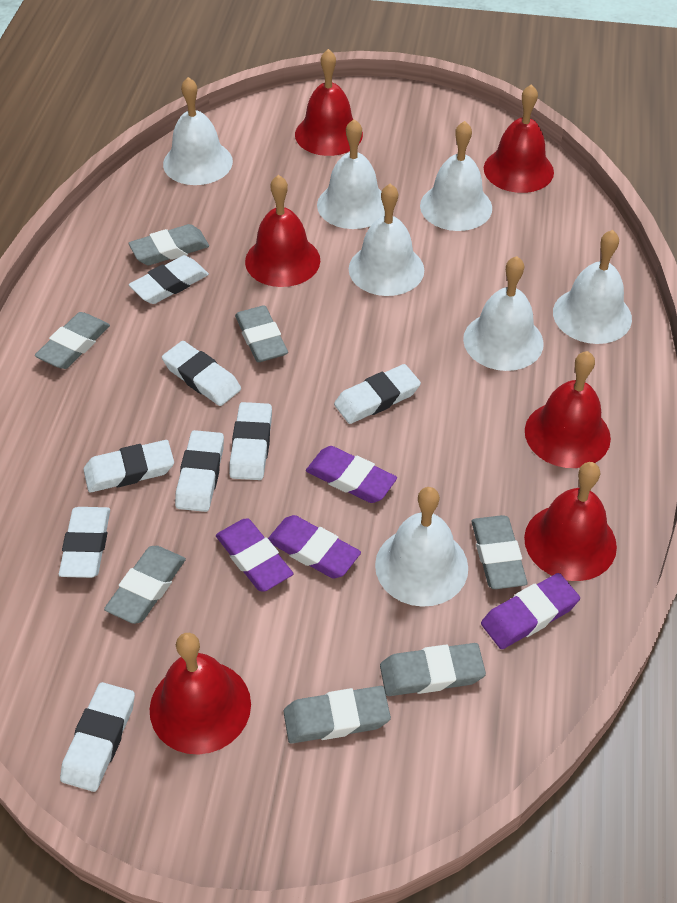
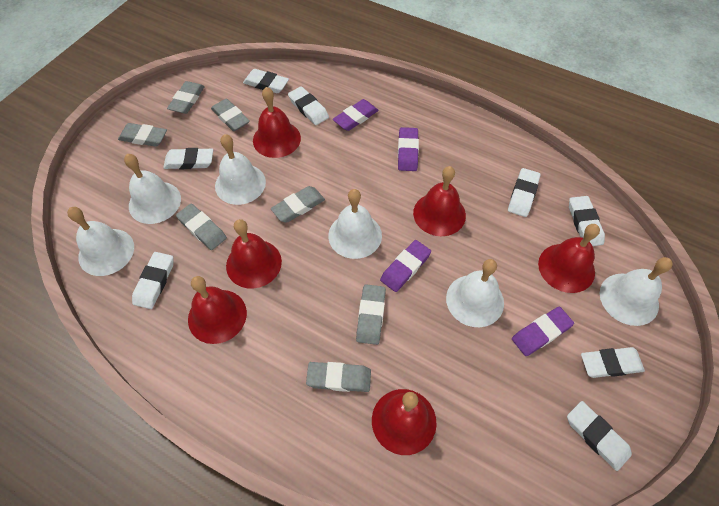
white bell: [163,77,233,185] [317,119,385,229] [349,184,424,296] [375,487,468,607] [420,121,492,231] [463,256,544,371] [553,230,632,344] = 7 -> [67,207,134,276] [124,154,181,224] [215,134,266,205] [328,189,382,259] [446,259,504,327] [600,257,673,326] = 6

